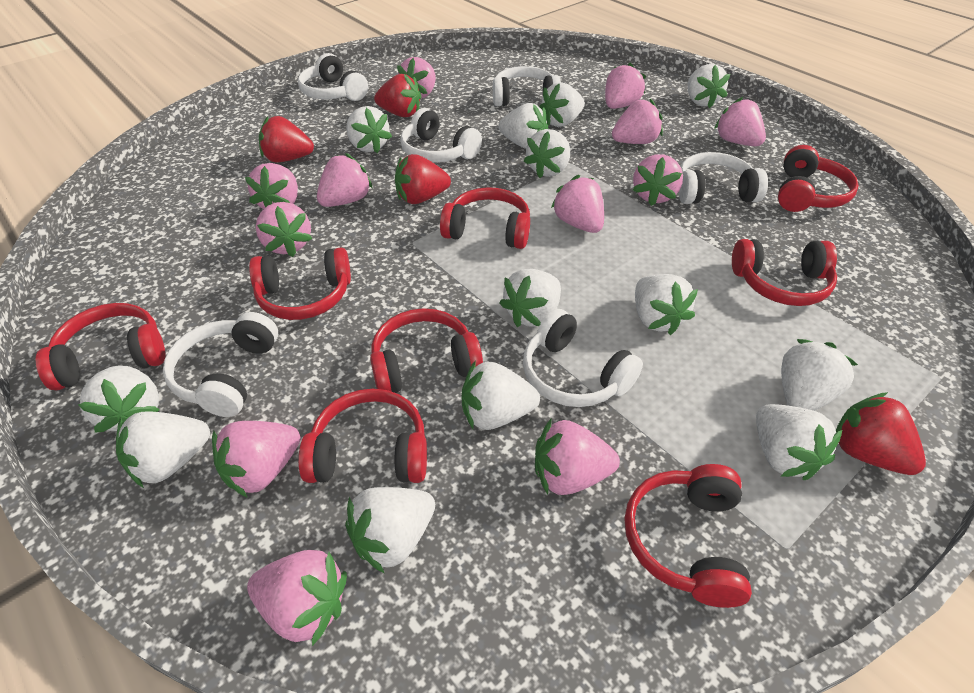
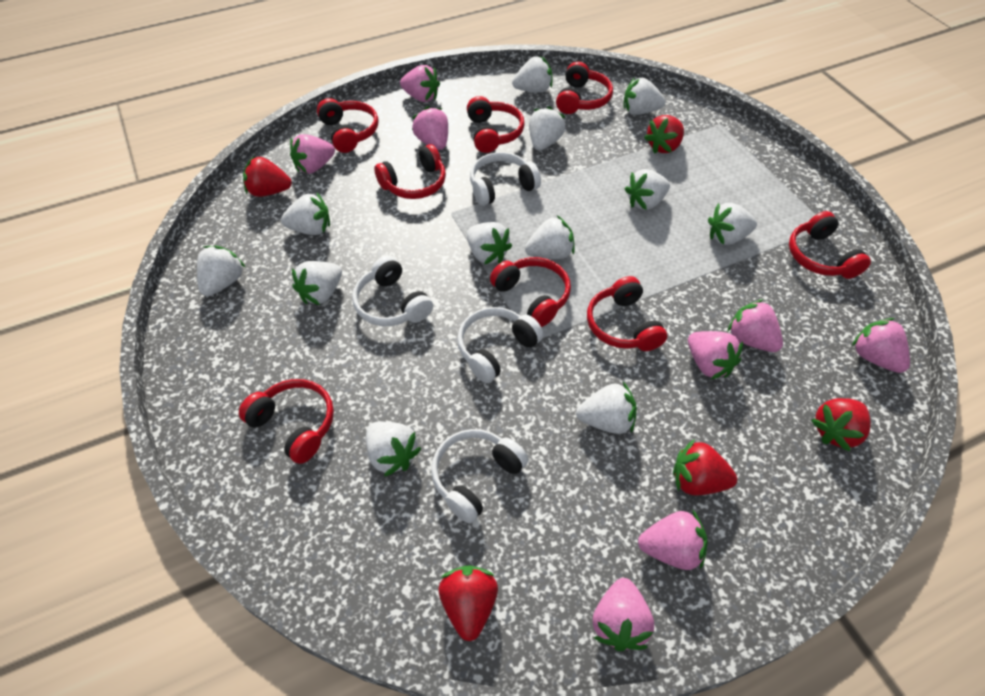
pink strawberry: [212,421,301,498] [245,163,298,209] [247,550,347,646] [256,202,313,257] [317,153,373,207] [397,57,436,99] [535,419,620,495] [551,175,604,233] [605,62,646,109] [612,99,663,144] [633,154,683,206] [714,97,766,146] = 12 -> [290,134,335,174] [400,65,440,102] [412,106,448,150] [593,578,654,651] [638,510,708,570] [688,331,743,379] [727,299,783,352] [852,318,910,373] = 8
red strawberry: [259,116,314,162] [374,74,422,117] [395,154,451,204] [836,392,926,475] = 4 -> [243,156,292,197] [439,565,498,641] [644,115,684,154] [673,439,737,496] [811,398,871,452] = 5
white headphones: [163,312,278,417] [298,53,368,101] [400,108,482,163] [493,66,561,106] [523,309,643,407] [678,152,768,204] = 6 -> [352,256,433,326] [431,429,528,524] [457,307,544,383] [470,152,541,206] = 4
white strawberry: [78,365,160,433] [116,411,210,488] [345,487,435,574] [346,106,392,153] [462,360,540,430] [498,103,548,149] [499,269,561,327] [524,129,570,178] [539,82,585,127] [635,274,698,335] [688,64,730,109] [756,404,842,480] [781,339,858,411] = 13 -> [197,246,246,296] [281,193,330,235] [292,261,342,305] [366,422,421,477] [467,222,512,264] [512,56,552,93] [525,216,575,259] [529,106,565,151] [576,382,637,434] [623,77,666,115] [625,169,670,210] [708,203,757,245] = 12

